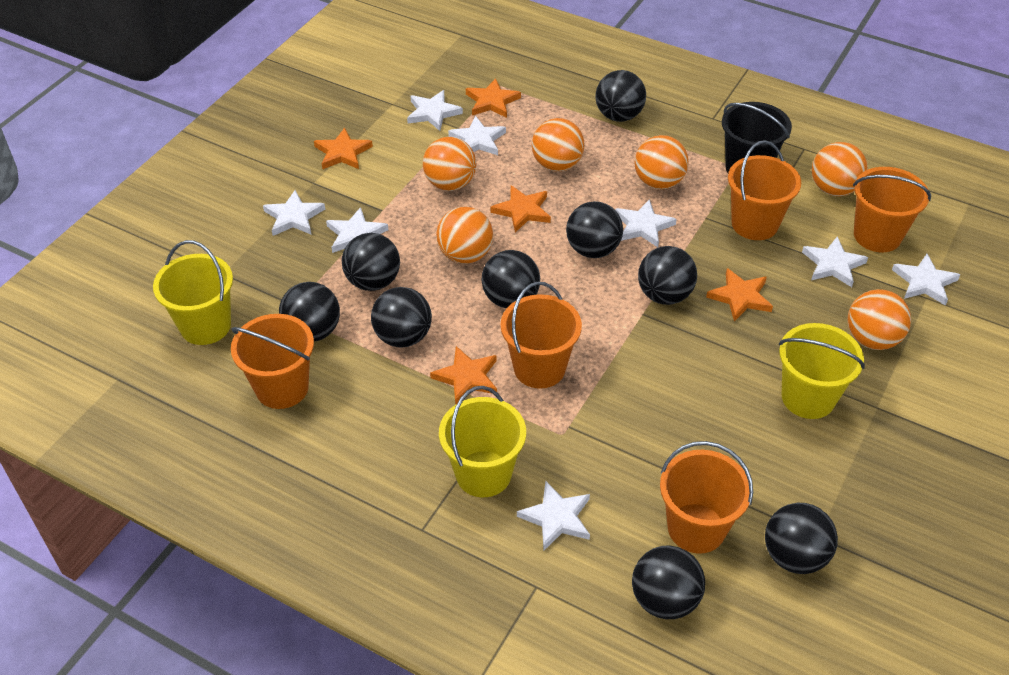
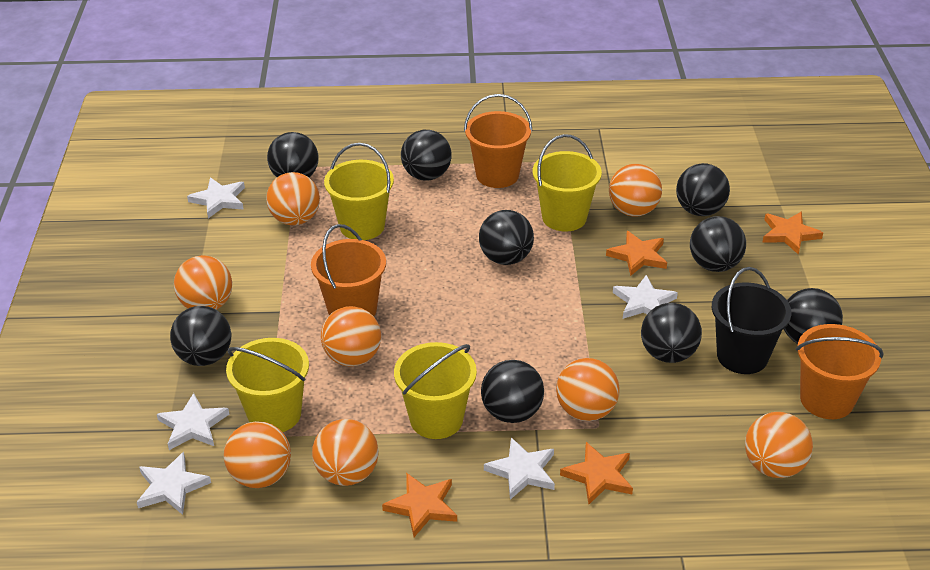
orange ball: [423,137,476,191] [436,207,493,264] [532,118,585,172] [634,135,689,189] [812,142,868,196] [847,289,911,350] = 6 -> [174,255,232,310] [224,421,291,488] [266,172,320,225] [312,419,379,486] [321,306,381,367] [556,358,620,421] [609,164,662,216] [745,412,813,478] = 8
orange bucket: [231,314,314,409] [501,282,582,389] [660,441,753,554] [728,140,801,240] [853,167,931,252] = 5 -> [311,224,386,316] [464,94,532,188] [796,324,884,419] = 3
orange star: [314,128,373,170] [430,346,497,405] [466,78,521,118] [491,185,551,233] [706,268,773,322] = 5 -> [382,473,457,537] [560,442,633,505] [606,231,667,276] [762,212,823,255] = 4
white star: [263,190,325,236] [326,207,388,253] [407,90,463,131] [448,116,506,155] [517,481,590,550] [615,199,677,247] [802,236,868,287] [892,254,960,306] = 8 -> [137,452,211,515] [157,393,229,450] [187,178,245,218] [484,437,555,500] [613,275,678,319] = 5
yellow bucket: [153,240,233,345] [439,386,526,497] [779,323,865,419] = 3 -> [226,338,309,432] [324,143,394,240] [394,342,477,439] [533,134,602,231] = 4

